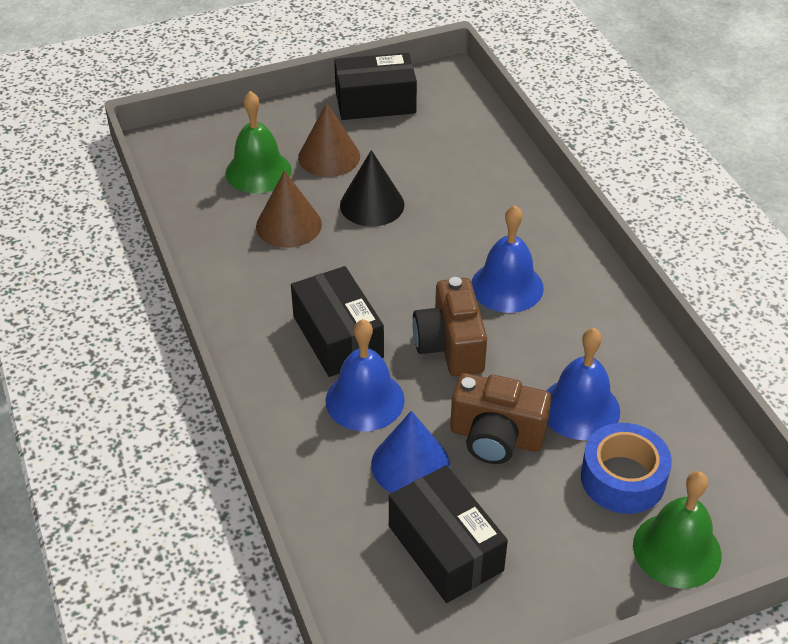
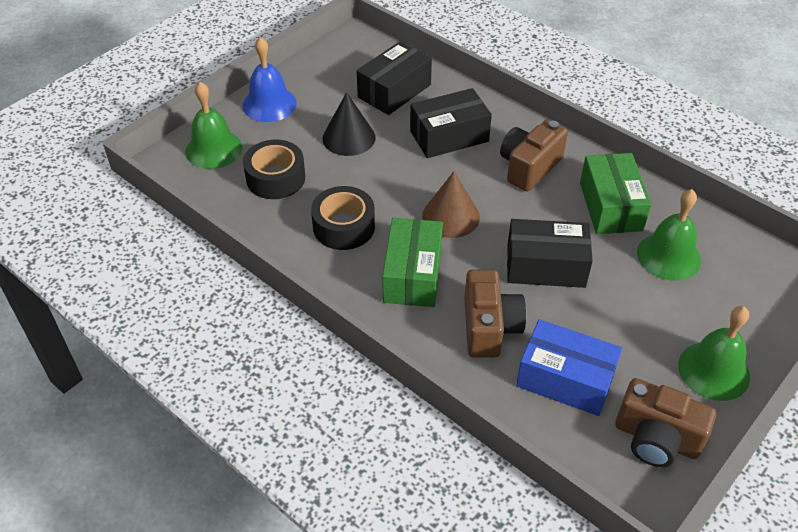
black tape: none = 0 -> [243,139,305,199] [311,186,375,250] = 2
blue bell: [325,319,405,431] [471,205,544,313] [547,328,620,440] = 3 -> [243,37,297,122] = 1
blue box: none = 0 -> [516,319,622,416] = 1
blue cone: [371,411,450,493] = 1 -> none = 0
blue tape: [581,423,672,514] = 1 -> none = 0
brown camera: [413,277,487,376] [450,373,552,464] = 2 -> [464,269,526,358] [500,120,568,192] [615,378,716,467] = 3
brown cone: [256,170,322,248] [298,103,360,177] = 2 -> [422,171,480,238] = 1
green bell: [225,91,292,193] [633,471,722,588] = 2 -> [185,82,242,169] [637,189,701,281] [678,306,750,401] = 3
green box: none = 0 -> [382,218,443,307] [580,153,651,234] = 2

